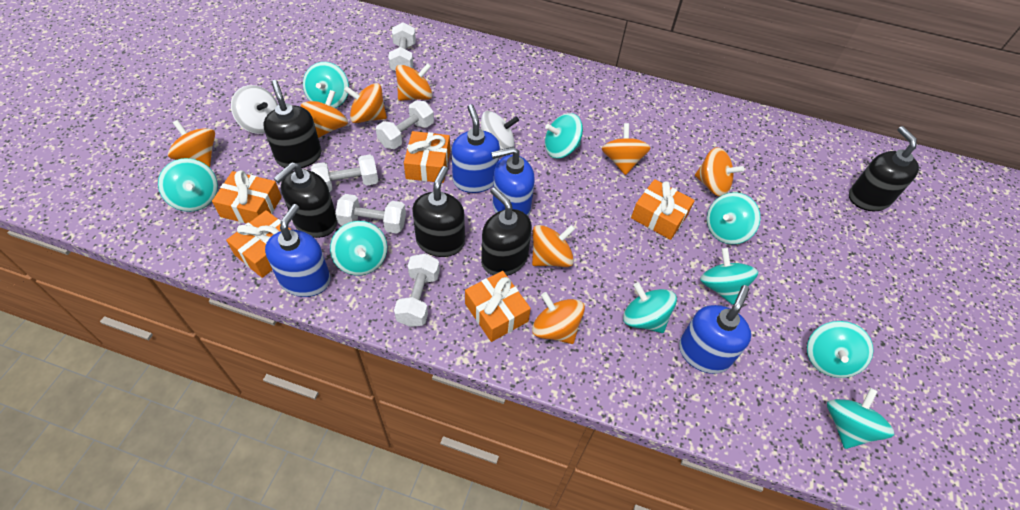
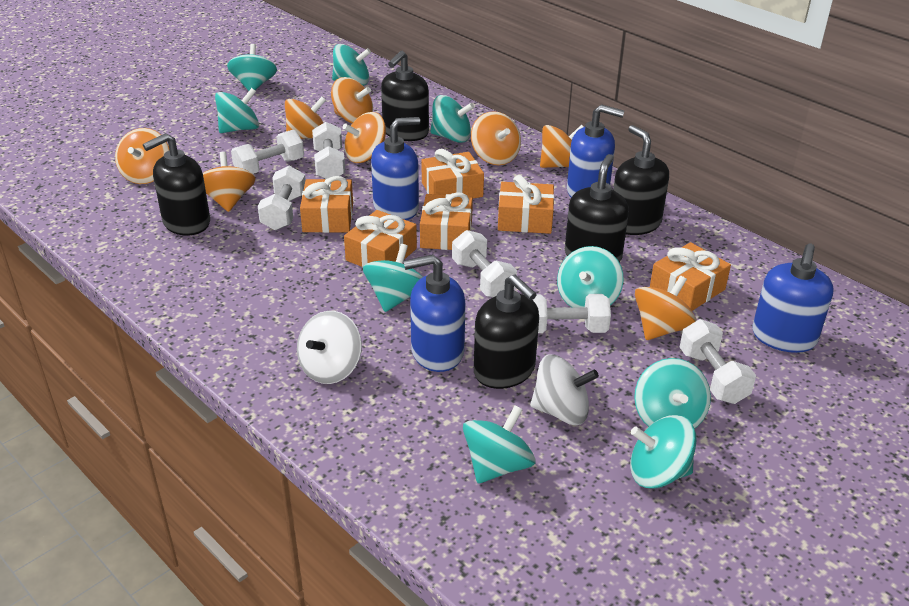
orange gift: [212,170,282,223] [226,210,292,278] [404,131,450,183] [465,271,531,342] [631,179,695,240] = 5 -> [300,176,353,233] [344,210,417,267] [420,192,473,250] [421,149,484,199] [498,175,554,234] [650,242,731,311] = 6
white dumbbell: [311,155,379,192] [335,194,406,234] [376,101,434,149] [388,22,416,71] [394,254,440,327] = 5 -> [231,130,304,174] [258,166,306,230] [312,122,345,179] [452,230,517,297] [533,294,611,333] [680,319,756,404] = 6

